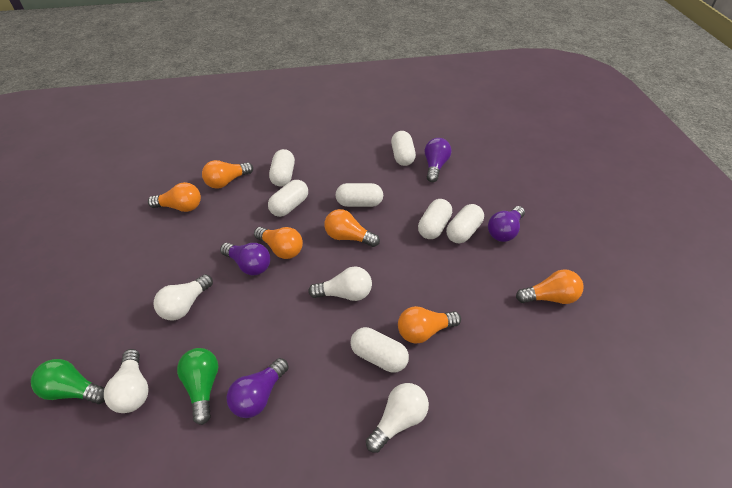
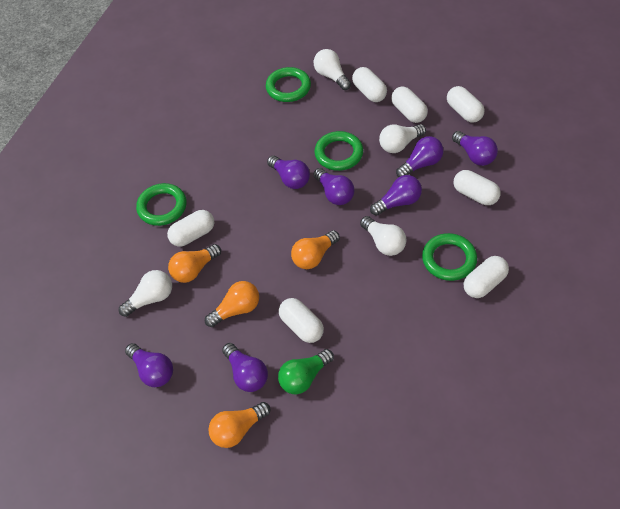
green light bulb: [31,359,105,404] [177,348,218,425] = 2 -> [278,349,334,394] = 1
green ring: none = 0 -> [136,183,187,226] [266,67,311,102] [314,131,363,171] [422,233,477,281] = 4
orange light bulb: [148,182,201,212] [202,160,253,189] [254,227,303,259] [324,209,380,247] [398,306,461,344] [516,269,583,304] = 6 -> [168,244,221,283] [205,281,259,327] [208,402,270,448] [291,230,340,269] = 4
purple light bulb: [220,243,271,275] [227,358,289,418] [425,138,451,182] [488,206,525,242] = 4 -> [125,343,173,387] [222,343,268,392] [267,155,310,189] [313,168,354,205] [370,175,422,216] [396,136,443,177] [452,131,498,166] = 7

